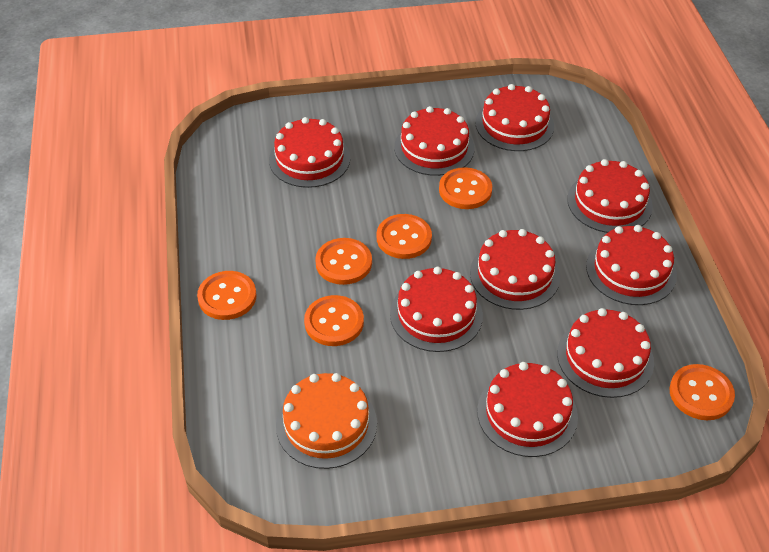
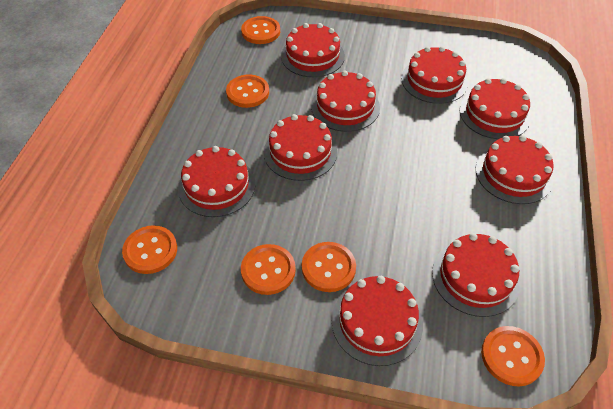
orange cake: [276,373,377,469] = 1 -> none = 0

